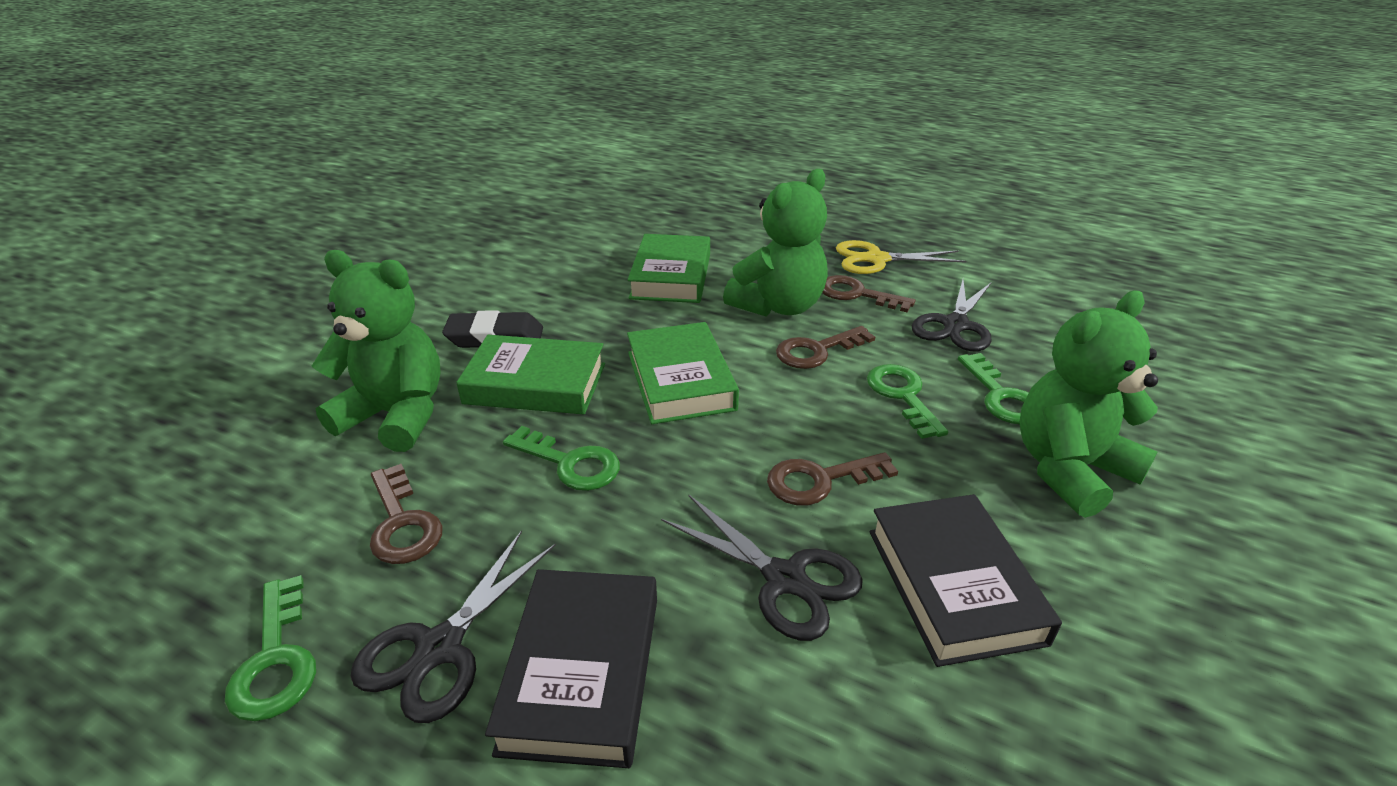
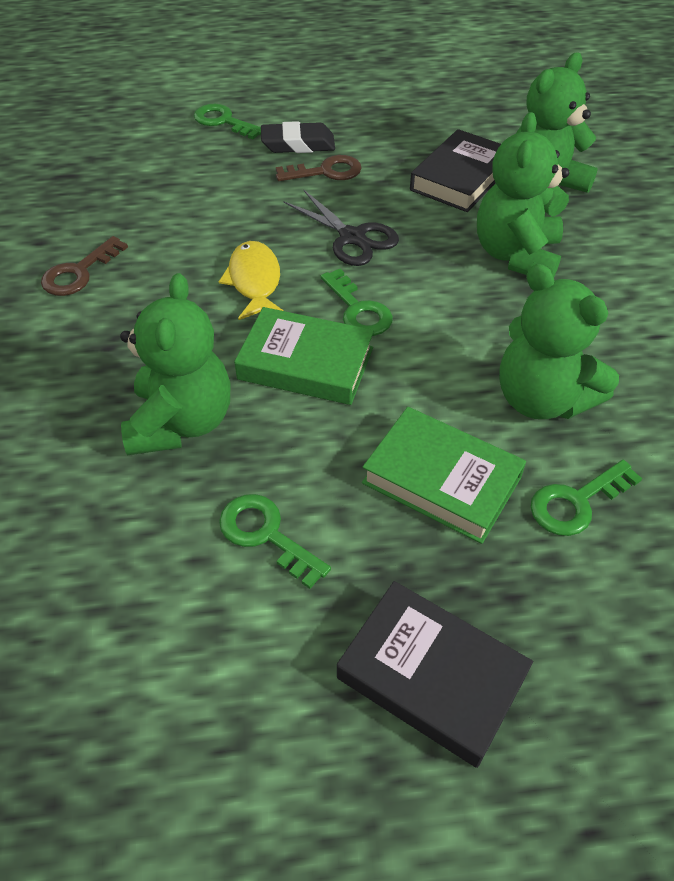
black scissors: [350,530,556,723] [661,494,863,641] [912,280,992,351] = 3 -> [284,189,399,266] = 1
brown key: [370,464,443,564] [767,452,898,506] [776,326,875,369] [822,275,915,312] = 4 -> [41,236,128,296] [276,155,362,181] = 2
green book: [456,335,605,414] [627,322,739,424] [628,234,710,303] = 3 -> [234,307,374,405] [362,407,526,544] = 2
green teddy bear: [312,250,441,452] [723,169,828,316] [1019,291,1158,518] = 3 -> [120,273,230,455] [477,112,570,278] [499,264,619,419] [516,52,598,217] = 4
yellow fish: none = 0 -> [219,241,284,320] = 1
yellow scissors: [836,240,966,274] = 1 -> none = 0

